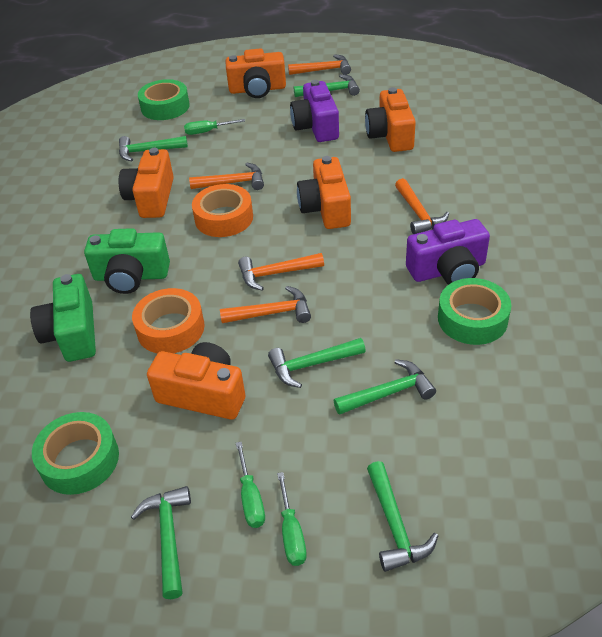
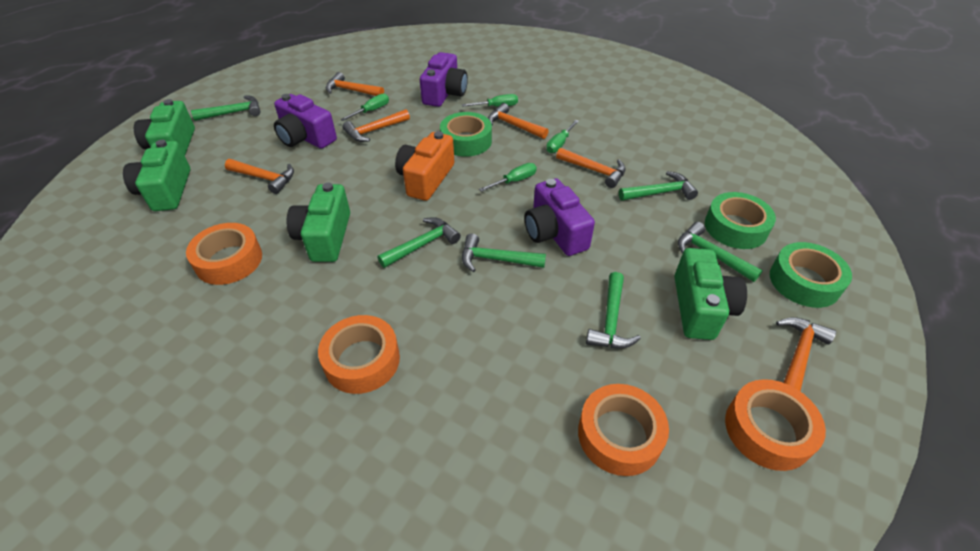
green camera: [30,274,96,362] [84,228,170,294] = 2 -> [123,140,190,211] [134,99,195,155] [287,183,350,262] [674,248,747,340] = 4
green screwdriver: [184,119,245,135] [236,442,265,528] [277,472,307,566] = 3 -> [341,93,389,121] [462,94,518,107] [479,163,537,192] [546,120,579,153] = 4
orange camera: [118,148,174,218] [147,342,245,420] [225,48,286,98] [297,156,351,229] [365,87,416,152] = 5 -> [395,131,454,201] = 1
orange hammer: [189,163,264,190] [220,286,311,323] [238,253,324,291] [288,54,351,75] [395,178,449,234] = 5 -> [225,159,294,194] [326,72,384,96] [342,109,410,142] [488,103,549,139] [556,148,626,188] [776,317,836,392] = 6
orange tape: [132,288,205,353] [192,184,253,237] = 2 -> [186,223,262,285] [318,315,400,394] [578,384,669,476] [725,379,826,471] = 4
purple camera: [290,80,339,142] [406,219,490,285] = 2 -> [274,94,337,149] [420,52,468,107] [524,178,595,256] = 3

